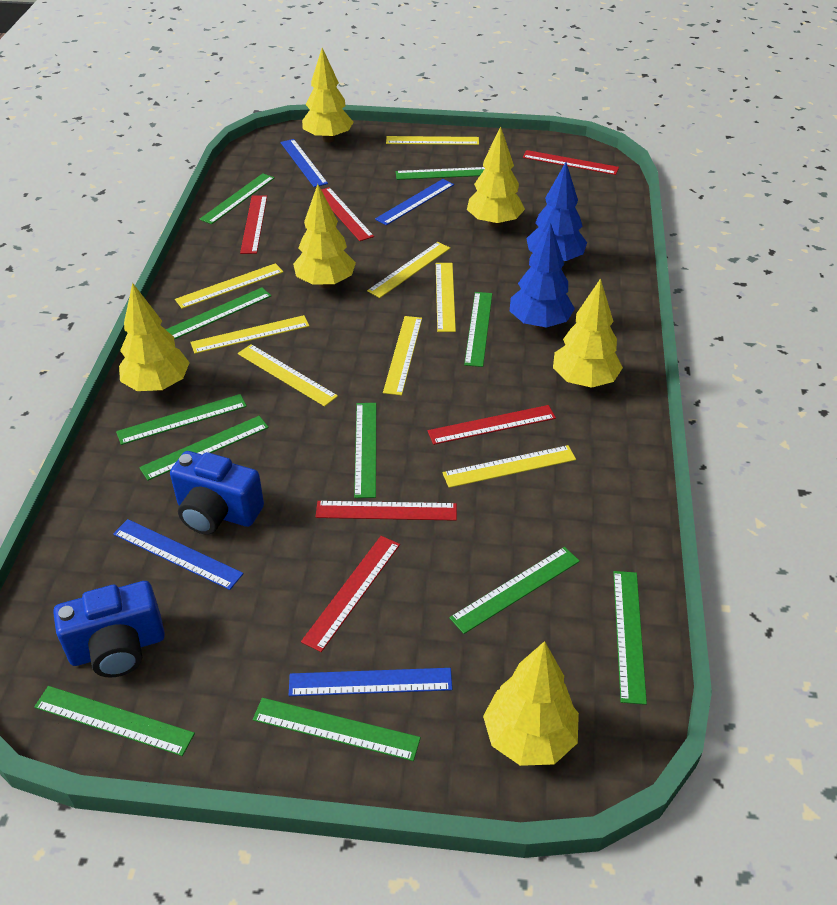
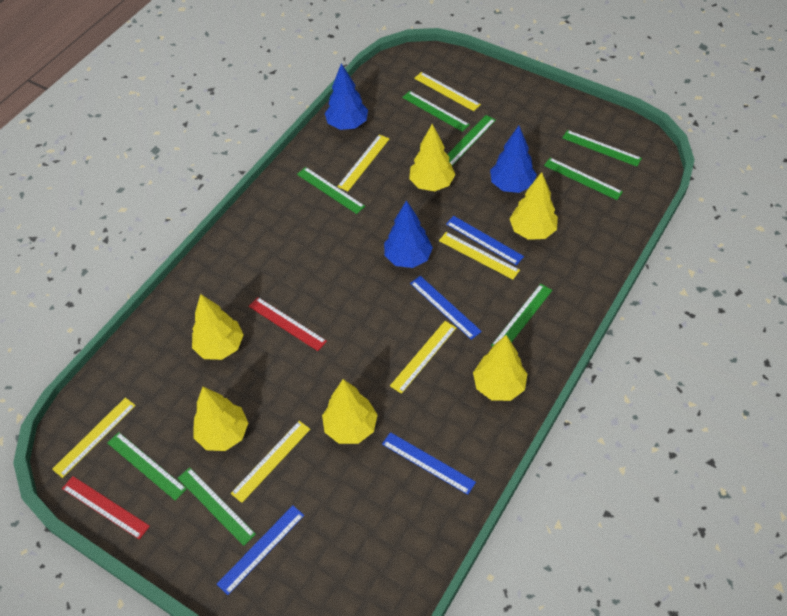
blue camera: [53,581,165,678] [170,451,264,535] = 2 -> none = 0
blue tree: [510,223,575,329] [526,162,587,261] = 2 -> [325,63,368,130] [384,200,433,268] [490,126,537,193] = 3
green ruler: [34,686,195,756] [116,394,247,445] [139,416,269,481] [165,287,271,339] [199,173,275,224] [253,698,421,761] [354,403,376,498] [396,167,485,180] [449,547,580,634] [464,292,492,367] [613,571,647,705] = 11 -> [108,432,187,501] [178,467,256,546] [297,167,365,214] [402,91,470,132] [447,115,496,165] [491,284,552,347] [544,158,623,200] [562,130,642,167] = 8
red ruler: [240,195,267,254] [301,536,400,652] [316,501,457,521] [321,187,374,241] [427,405,556,445] [523,150,619,175] = 6 -> [62,476,150,540] [249,297,327,351] = 2
yellow ruler: [175,263,283,309] [190,315,309,354] [238,344,338,407] [367,242,450,298] [383,316,422,395] [386,136,479,145] [436,263,456,332] [442,445,576,488] = 8 -> [52,398,136,478] [231,421,310,503] [337,134,389,191] [390,321,456,394] [414,72,481,111] [439,232,520,279] = 6

